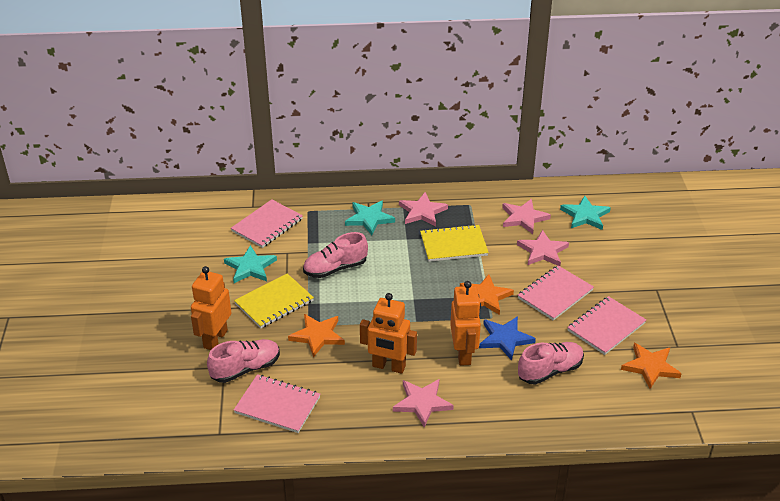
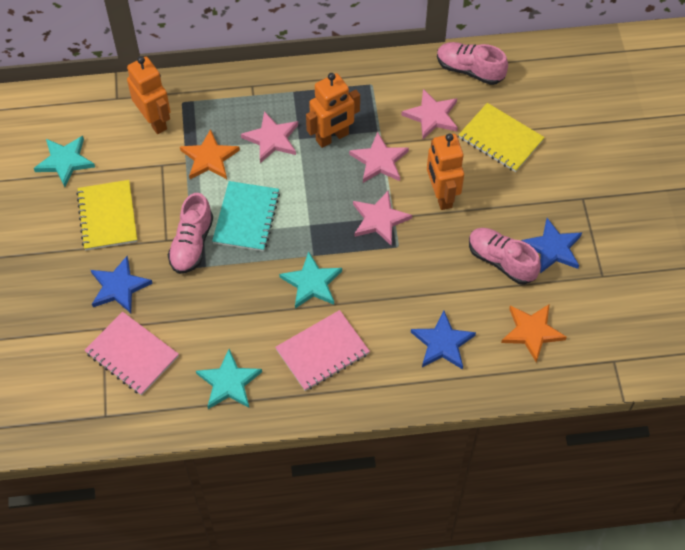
blue star: [479,316,536,361] = 1 -> [91,256,153,313] [411,311,476,370] [521,218,582,273] = 3
orange star: [288,314,345,357] [460,274,514,315] [621,343,681,389] = 3 -> [180,129,240,179] [501,304,567,362] = 2
pink notebook: [231,199,303,248] [234,374,320,433] [518,265,594,321] [567,296,646,355] = 4 -> [84,312,179,395] [275,310,370,391] = 2
turquoise notebook: none = 0 -> [212,181,280,251] = 1

